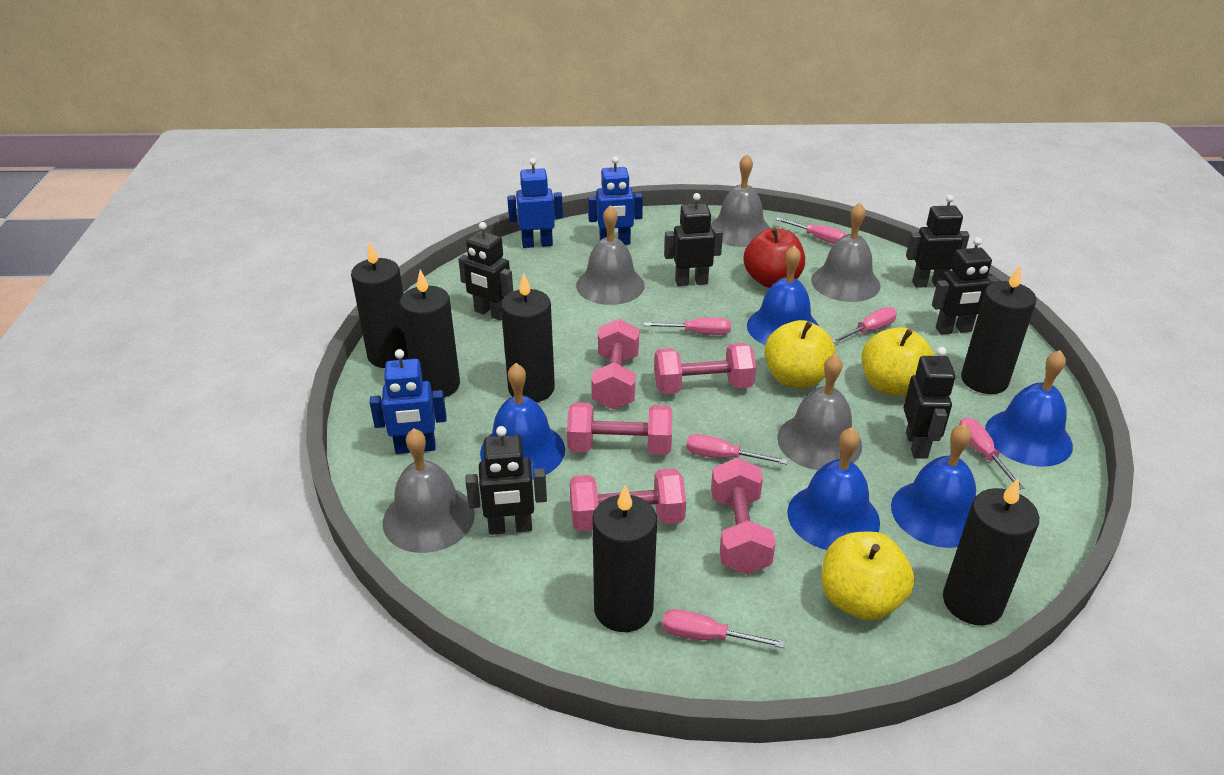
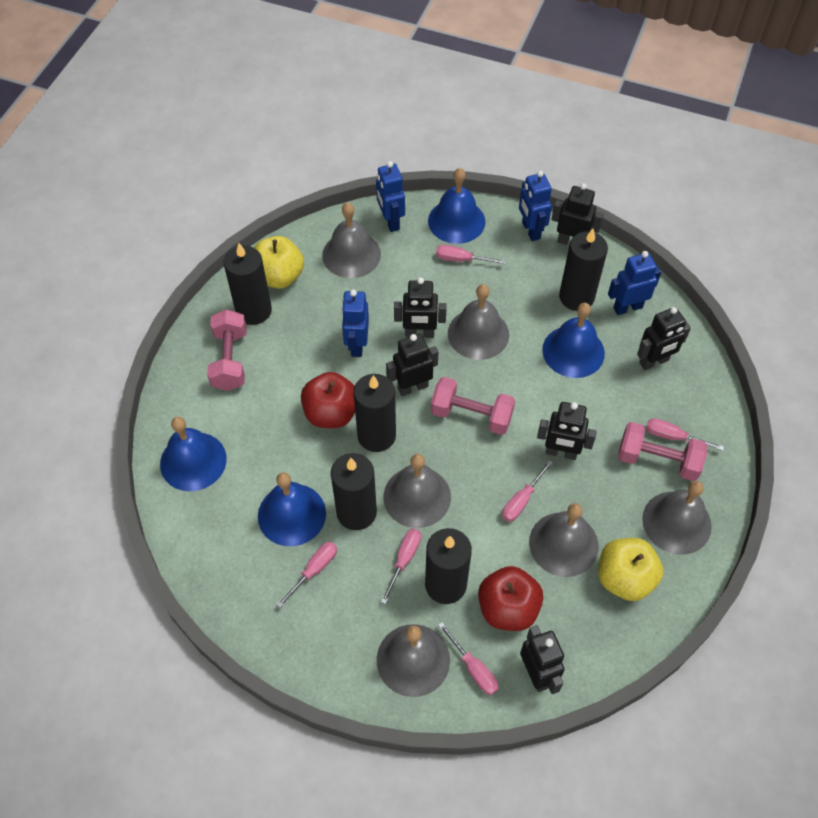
black candle: [351,242,409,368] [400,270,460,398] [501,273,555,402] [592,485,657,632] [943,478,1039,625] [961,265,1036,394] = 6 -> [224,243,272,325] [331,453,377,530] [353,374,396,452] [425,528,472,604] [559,229,608,311] = 5
blue bell: [480,363,565,479] [747,245,819,345] [787,427,880,550] [891,424,976,548] [985,350,1073,467] = 5 -> [160,417,227,491] [258,472,326,546] [428,168,486,244] [542,303,605,378] = 4
blue robot: [370,349,447,454] [507,158,563,248] [588,156,643,245] = 3 -> [341,290,369,357] [376,161,405,232] [519,171,552,241] [608,251,661,315] = 4
grey bell: [383,428,475,553] [576,205,645,305] [711,154,770,247] [777,354,862,470] [811,203,881,302] = 5 -> [322,203,381,278] [377,624,450,697] [383,454,451,528] [448,284,509,360] [529,503,598,577] [642,481,712,555] = 6
pink dumbbell: [567,402,672,455] [570,468,686,531] [591,319,639,409] [654,343,756,394] [711,458,776,574] = 5 -> [207,309,247,391] [431,377,515,435] [618,422,707,481] = 3
red apple: [743,228,805,288] = 1 -> [301,372,355,428] [478,566,543,631] = 2
yellow apple: [764,320,836,388] [822,532,915,621] [862,327,934,396] = 3 -> [254,236,304,289] [598,538,663,601] = 2

